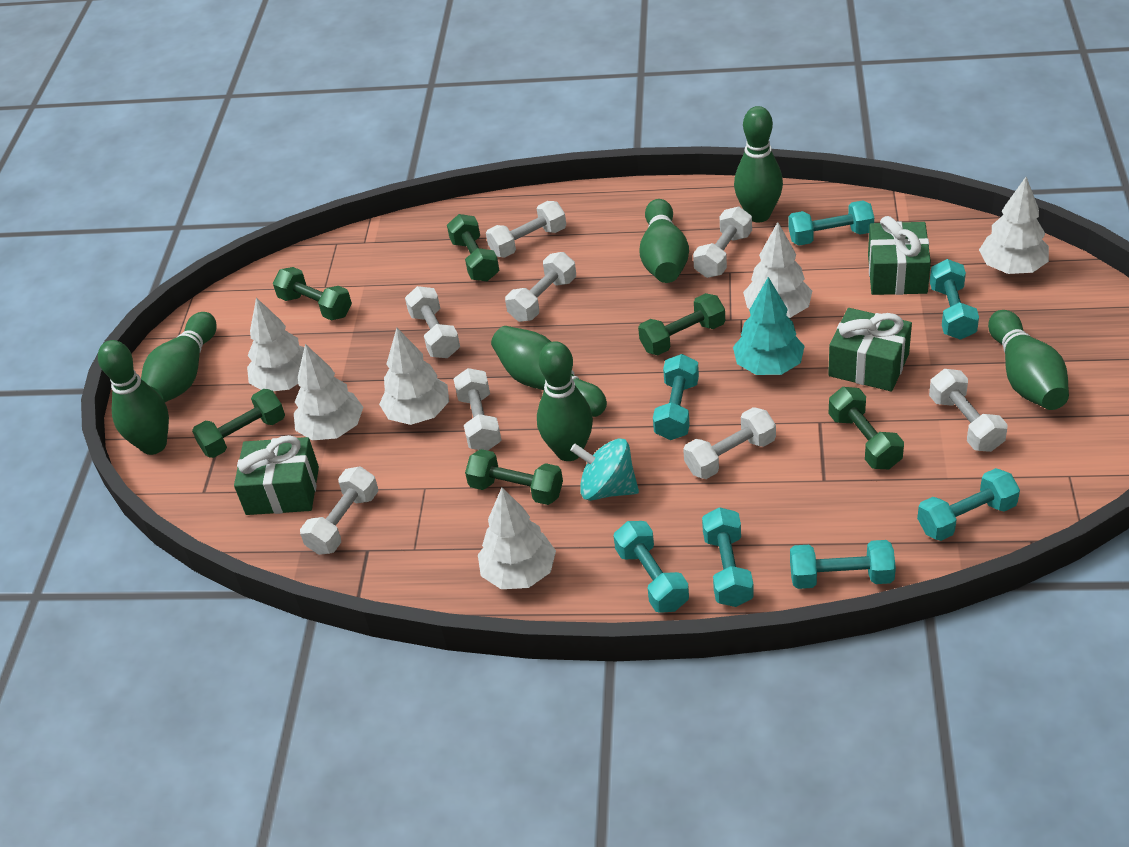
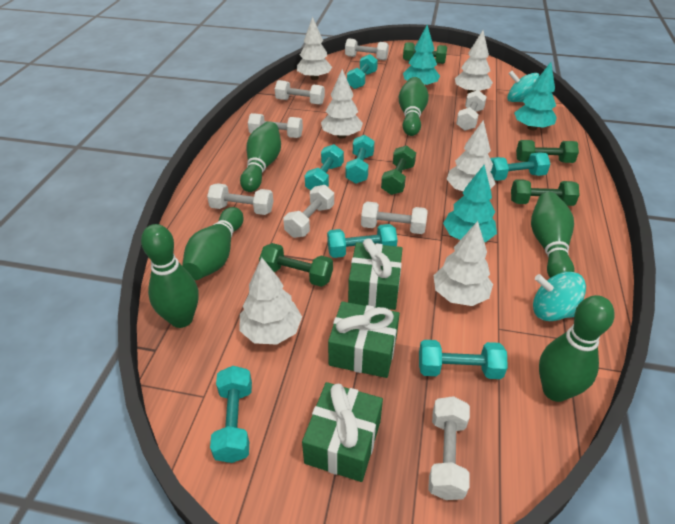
green bowling pin: [98,340,169,455] [141,312,217,402] [491,326,607,417] [537,341,593,461] [639,199,689,283] [734,106,783,222] [988,310,1069,410] = 7 -> [141,224,199,328] [182,207,244,280] [240,121,281,192] [399,77,429,136] [531,192,574,278] [539,295,615,402] = 6
green dumbbell: [192,389,285,458] [273,267,352,321] [447,214,499,281] [465,449,563,505] [638,293,725,355] [829,387,904,469] = 6 -> [259,243,333,287] [381,145,416,195] [403,42,447,64] [511,179,579,206] [516,140,579,163] = 5
turquoise spinning top: [570,438,639,501] = 1 -> [507,71,539,102] [533,272,586,321] = 2
turquoise tree: [733,277,805,375] = 1 -> [403,25,440,85] [443,165,497,242] [514,62,557,130] = 3

